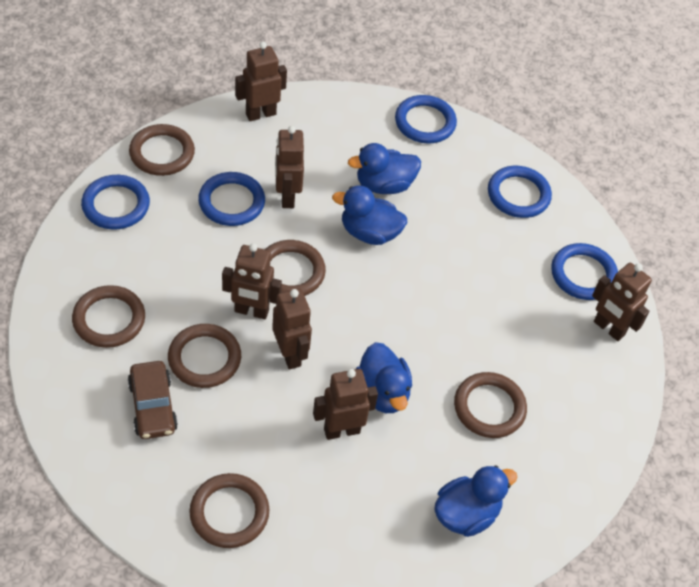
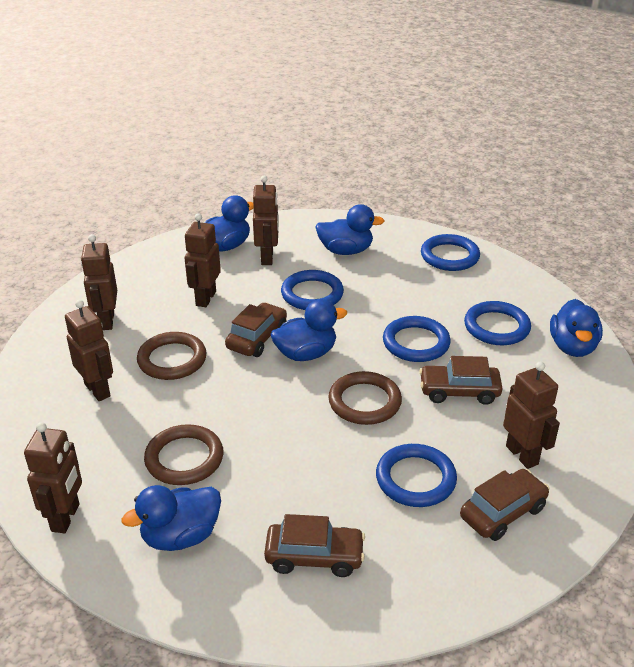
blue duck: [332,185,407,245] [348,143,421,194] [356,342,412,413] [434,465,517,537] = 4 -> [122,485,221,551] [204,195,254,251] [271,299,347,361] [315,204,384,255] [550,299,603,357] = 5
brown car: [128,361,178,439] = 1 -> [225,302,287,357] [264,514,365,577] [419,356,503,405] [460,469,550,541] = 4
brown ring: [72,285,145,348] [129,124,195,176] [168,324,241,388] [189,473,269,548] [265,240,326,296] [454,372,527,438] = 6 -> [137,332,207,380] [144,424,223,485] [328,371,402,425] = 3

